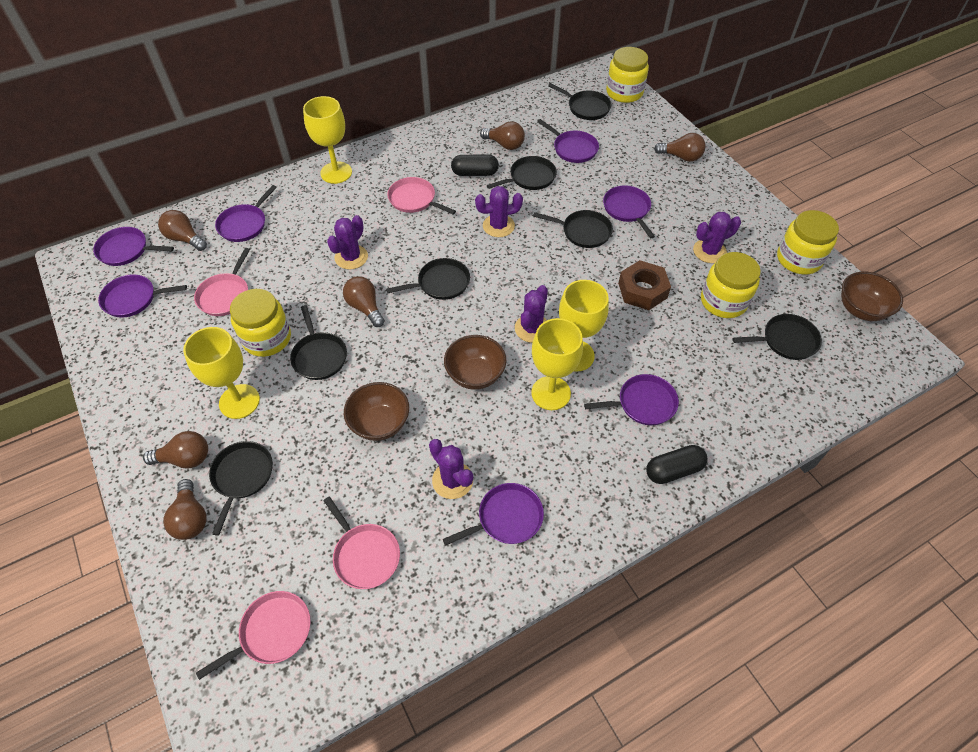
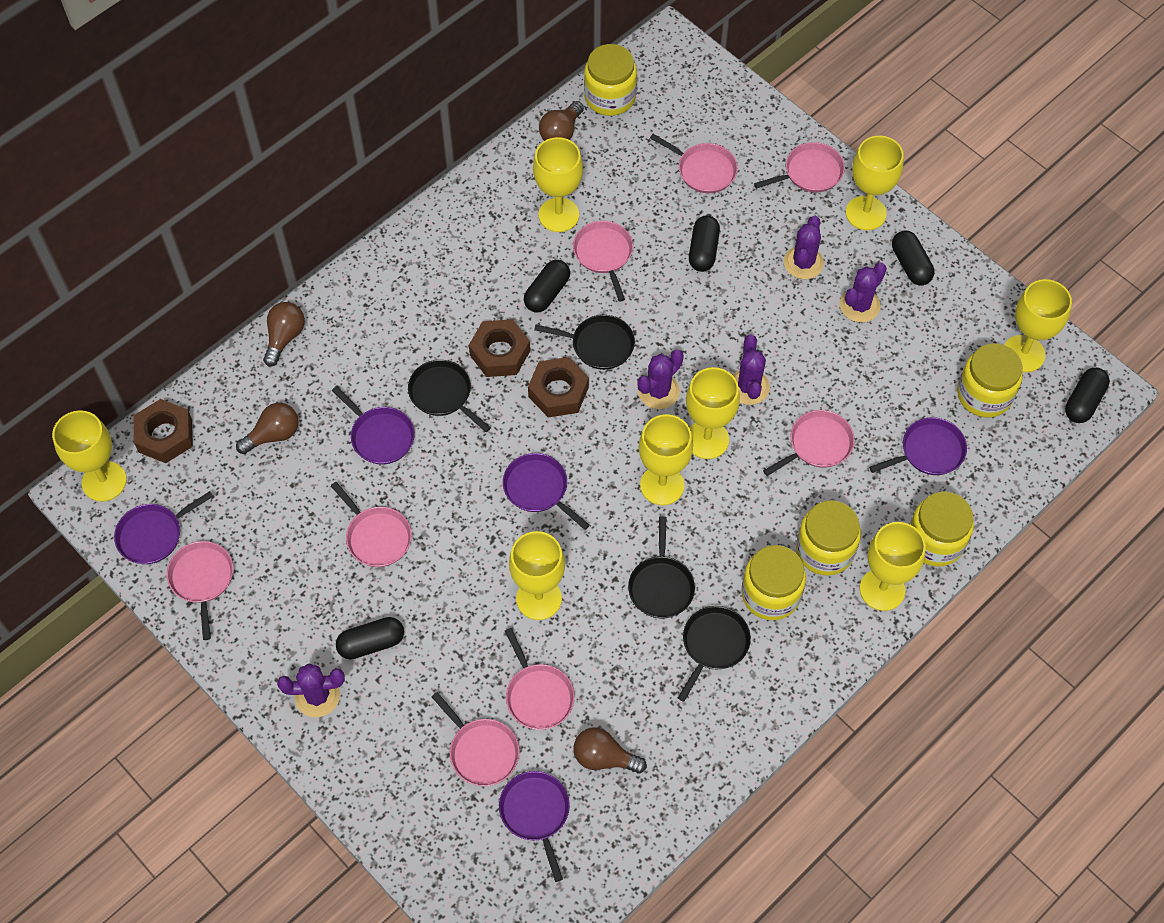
black capsule: [451,155,499,176] [646,445,708,484] = 2 -> [336,617,404,660] [524,260,570,312] [689,215,720,272] [892,230,935,286] [1065,368,1110,423] = 5
black pan: [209,441,273,536] [290,305,347,380] [386,258,470,300] [487,156,557,190] [533,210,613,248] [548,83,612,120] [733,314,822,360] = 7 -> [408,360,491,432] [534,315,635,370] [628,516,695,618] [678,606,751,702] = 4
brown bowl: [344,382,409,441] [444,335,506,390] [841,272,903,321] = 3 -> none = 0
brown light bulb: [143,431,208,469] [158,210,207,251] [163,479,206,540] [343,276,385,327] [480,121,525,150] [654,133,706,162] = 6 -> [236,403,299,454] [263,302,305,367] [539,101,584,141] [574,727,647,773] = 4
brown nut: [618,260,671,310] = 1 -> [134,399,193,463] [469,319,530,377] [528,357,589,417] = 3
pink pan: [194,248,250,316] [196,591,311,680] [323,496,400,589] [387,177,456,215] = 4 -> [167,541,233,640] [331,482,412,567] [431,692,520,786] [505,628,575,730] [573,221,633,302] [650,134,738,193] [754,142,845,192] [763,410,855,476] = 8
purple pan: [93,227,174,266] [98,275,187,317] [215,185,277,242] [443,483,544,546] [537,119,599,163] [584,374,679,425] [603,185,655,238] = 7 -> [114,491,214,564] [332,386,415,464] [499,771,570,882] [503,453,590,530] [869,417,967,475] = 5
yellow goblet: [183,327,260,419] [303,96,352,184] [531,318,583,410] [559,280,609,372] = 4 -> [52,410,127,502] [509,531,565,620] [533,137,583,232] [639,414,693,505] [686,367,740,459] [846,136,904,230] [860,522,926,611] [1004,279,1072,372] = 8
yellow jar: [230,289,291,357] [606,47,649,103] [701,252,761,318] [777,210,839,275] = 4 -> [584,44,637,116] [741,545,806,620] [796,500,861,576] [910,492,974,566] [957,343,1023,417] = 5

